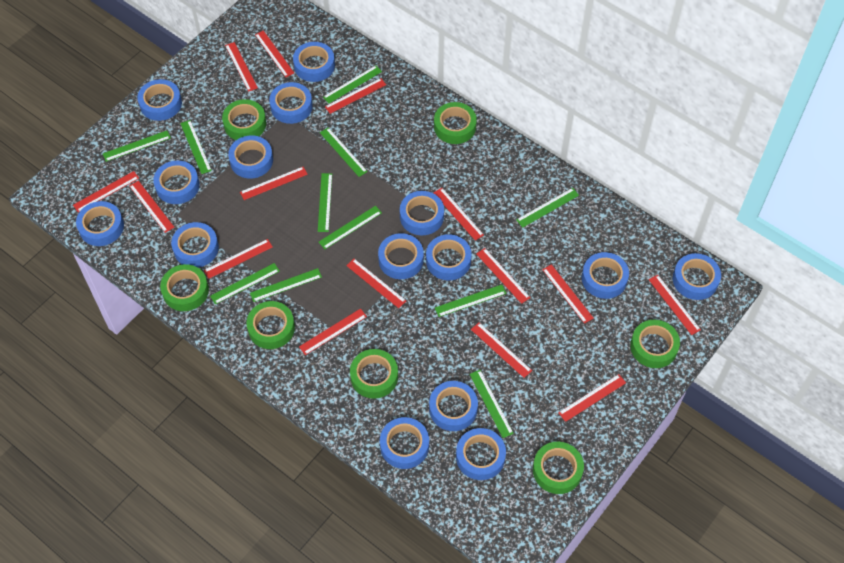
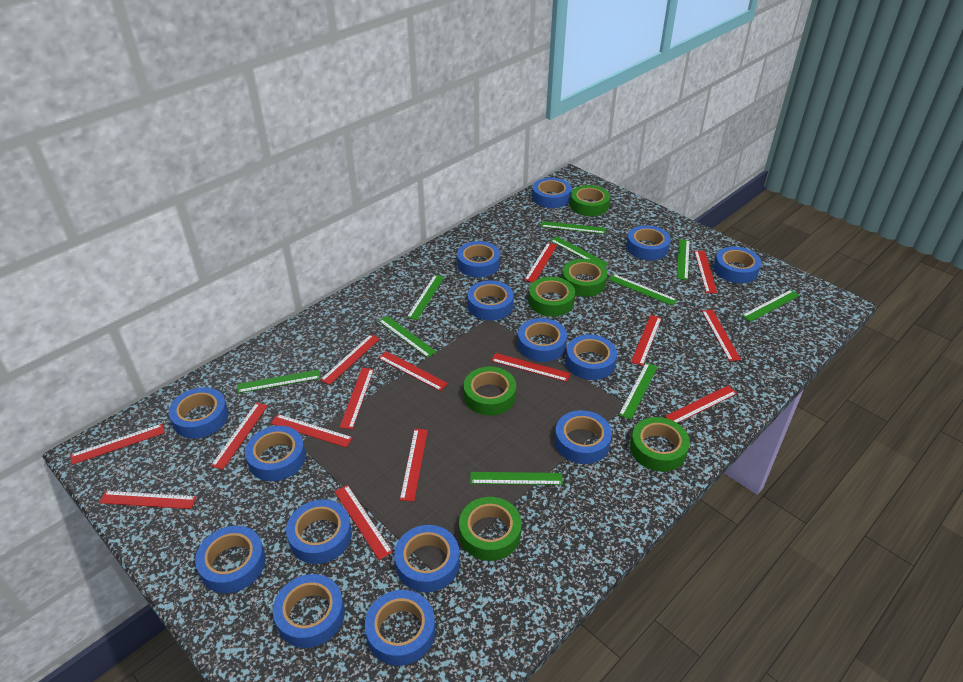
green ruler: [103,131,171,162] [180,120,212,174] [210,263,280,305] [250,268,322,302] [318,173,332,232] [319,206,382,249] [320,128,368,177] [323,65,382,103] [435,285,507,317] [470,370,514,438] [516,188,579,228] = 11 -> [237,370,321,393] [379,316,437,358] [407,275,444,320] [470,472,563,485] [541,221,606,234] [550,236,608,267] [608,274,677,306] [619,363,658,420] [677,239,690,280] [742,290,800,322] = 10
green tape: [160,264,209,311] [222,99,266,140] [246,301,295,349] [350,349,398,399] [434,102,477,144] [533,442,584,494] [630,320,680,368] = 7 -> [459,497,521,561] [464,367,516,416] [529,277,575,317] [562,259,607,297] [570,185,610,216] [630,417,690,472] = 6

